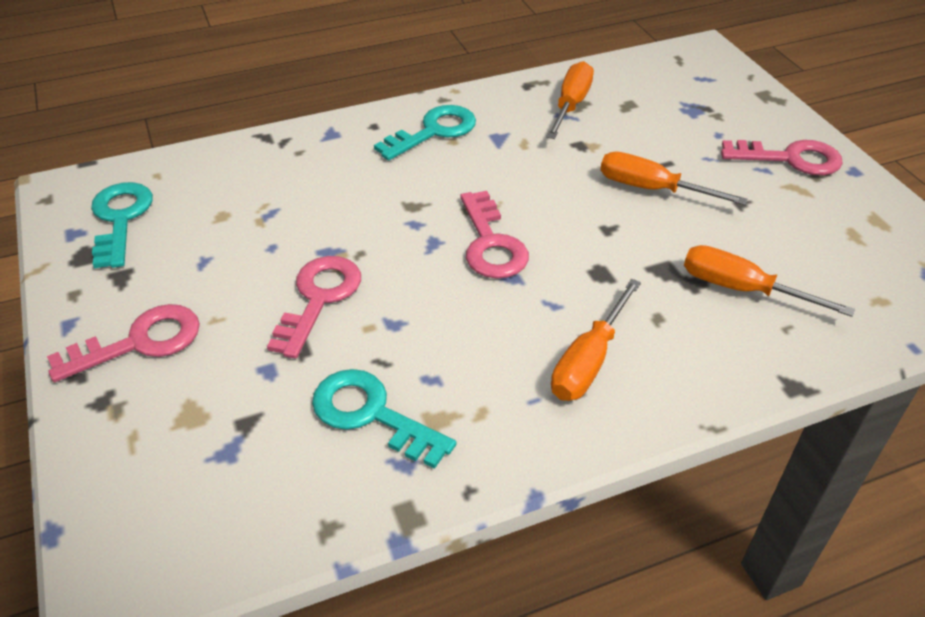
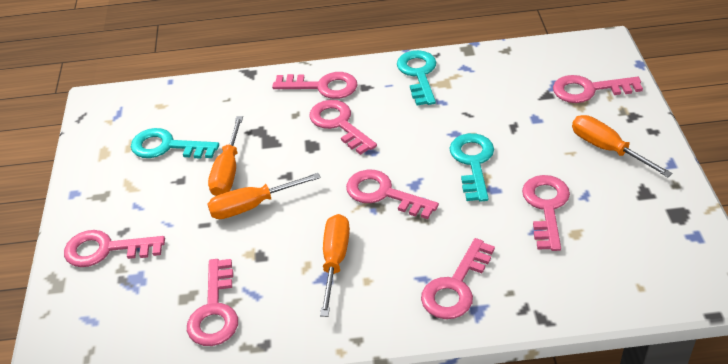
pink key: [47,304,200,382] [267,256,361,359] [460,191,529,279] [721,140,843,175] = 4 -> [64,230,165,267] [187,259,238,346] [272,72,357,99] [309,100,377,155] [346,169,439,219] [421,238,495,319] [522,175,570,251] [553,75,643,103] = 8

